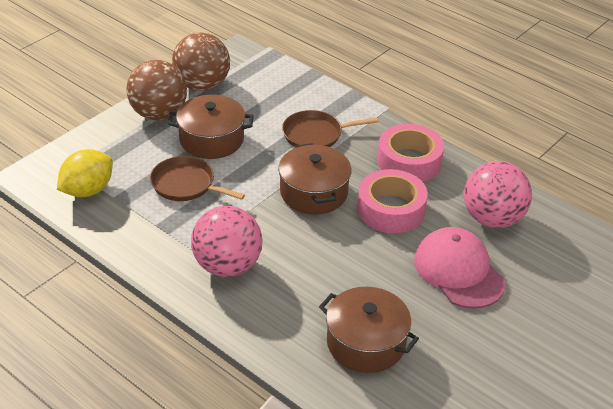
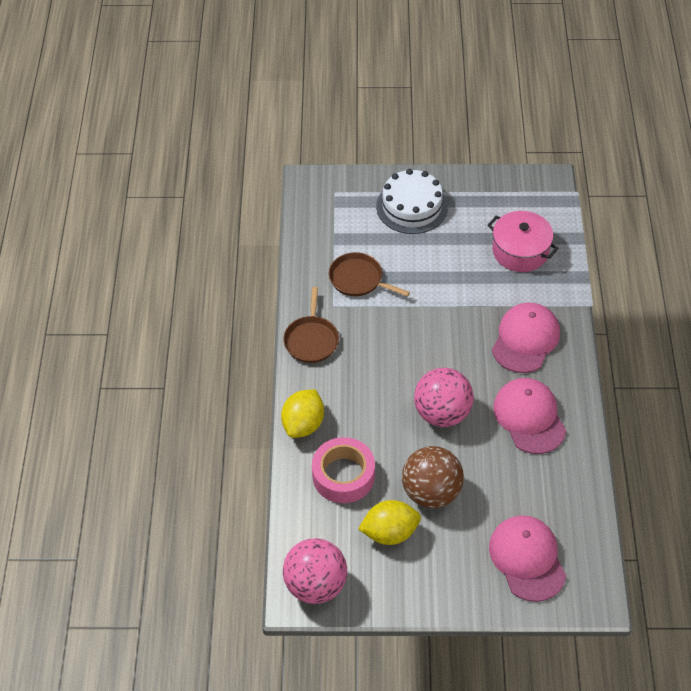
brown ball: [126,60,187,120] [172,33,230,91] = 2 -> [402,446,464,508] = 1
brown pot: [168,95,253,159] [278,143,351,214] [319,287,419,373] = 3 -> none = 0
pink cap: [414,227,506,309] = 1 -> [489,515,566,602] [492,303,560,373] [493,378,566,454] = 3
pink pot: none = 0 -> [487,211,559,272] = 1
pink tape: [357,169,428,233] [377,124,444,182] = 2 -> [312,437,375,503] = 1
white cake: none = 0 -> [376,169,448,234] = 1
yellow lemon: [57,149,113,197] = 1 -> [281,389,324,438] [358,500,421,545] = 2

